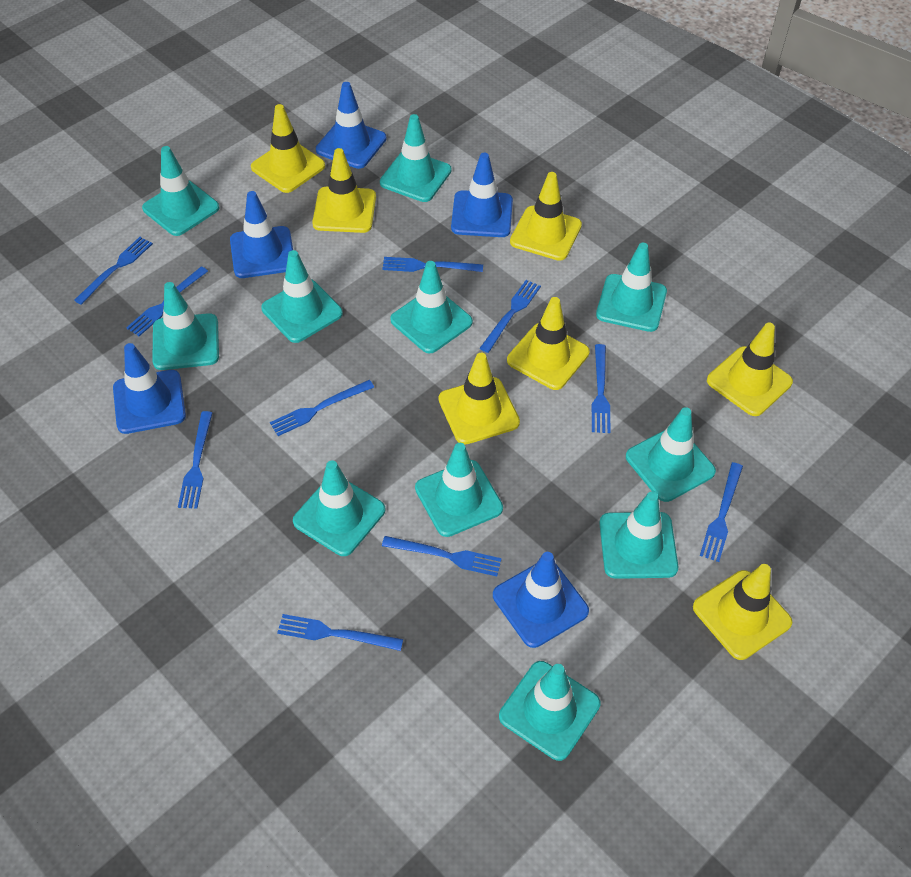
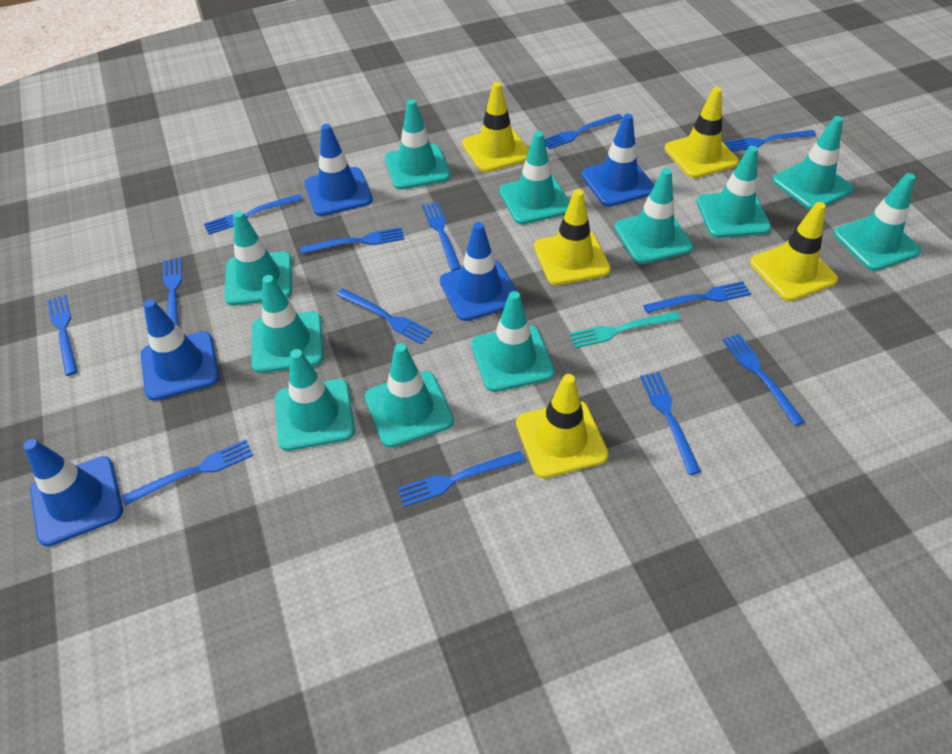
blue fork: [74,237,153,305] [126,266,208,336] [178,411,212,509] [270,380,374,436] [277,614,403,651] [382,257,483,272] [382,536,502,576] [480,280,541,353] [592,344,611,433] [700,462,743,562] = 10 -> [47,295,78,376] [122,440,253,506] [163,257,182,326] [204,194,303,235] [301,227,405,254] [337,288,433,345] [398,451,525,507] [422,202,461,271] [544,114,623,149] [640,372,701,475] [643,281,751,313] [722,334,805,426] [724,130,816,152] = 13
turquoise fork: none = 0 -> [569,312,680,348] = 1
yellow traffic cone: [251,104,325,193] [312,148,376,233] [439,353,520,445] [507,297,590,390] [510,172,582,261] [693,564,792,660] [707,323,793,416] = 7 -> [462,82,529,172] [516,374,609,478] [534,189,611,285] [664,87,739,178] [750,202,838,301] = 5

